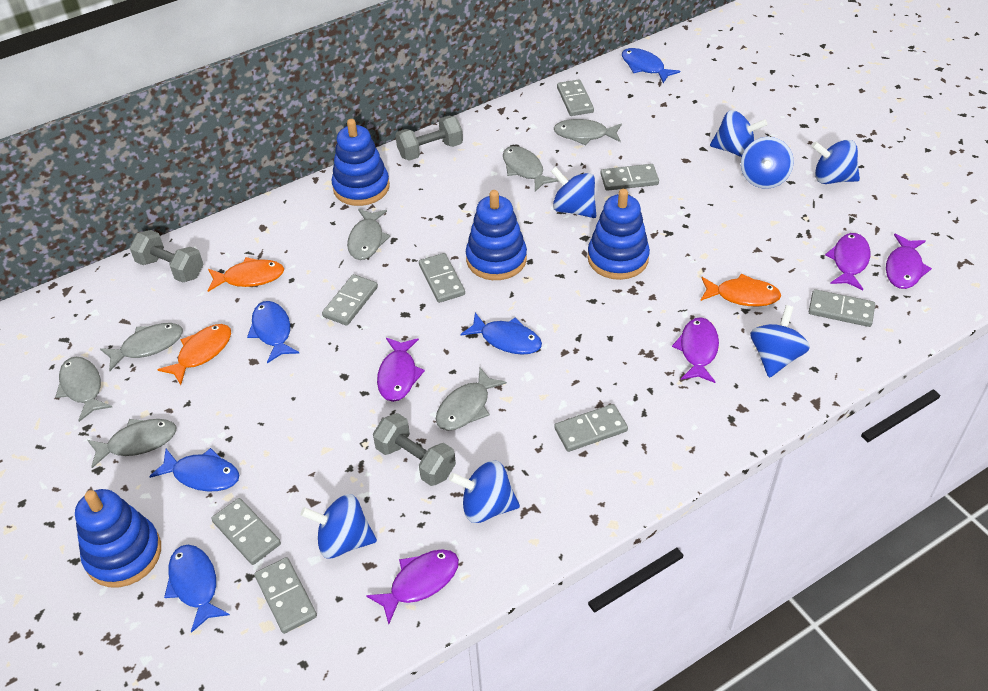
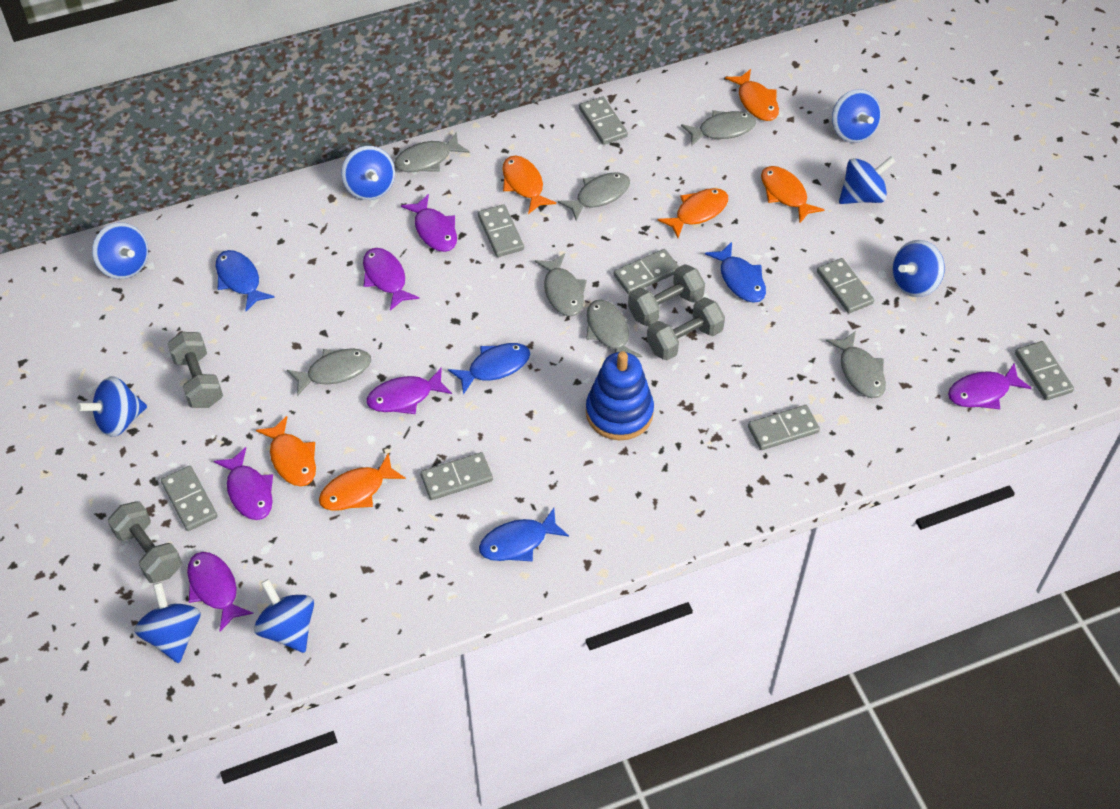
blue fish: [149,448,239,491] [164,545,230,633] [247,301,299,363] [461,313,542,355] [622,48,680,83] = 5 -> [216,250,275,311] [448,343,530,395] [479,508,569,562] [705,242,766,303] = 4
blue spinning top: [301,494,377,558] [449,460,520,523] [551,167,596,218] [710,110,767,157] [741,137,794,189] [750,305,810,378] [812,140,860,184] = 7 -> [77,376,147,437] [92,223,148,279] [134,582,201,663] [254,579,314,653] [341,146,395,200] [832,89,881,143] [839,156,896,204] [892,240,945,297] = 8
blue stacking toy: [75,489,161,588] [332,119,390,206] [466,190,527,280] [588,189,650,280] = 4 -> [586,351,654,440] = 1
grey dumbbell: [129,230,204,283] [373,413,456,486] [395,116,463,161] = 3 -> [108,501,182,583] [167,332,223,408] [628,264,705,326] [647,297,725,360] = 4
orange fish: [157,324,231,385] [208,257,284,292] [700,274,781,306] = 3 -> [256,416,316,486] [319,453,406,511] [502,156,556,214] [657,188,728,238] [725,69,779,121] [761,166,825,223] = 6
purple fish: [366,549,459,624] [377,338,425,402] [672,317,719,383] [825,233,870,290] [886,234,932,289] = 5 -> [187,552,253,631] [214,447,273,520] [363,248,419,311] [367,368,452,414] [401,194,457,252] [948,363,1031,409] = 6

